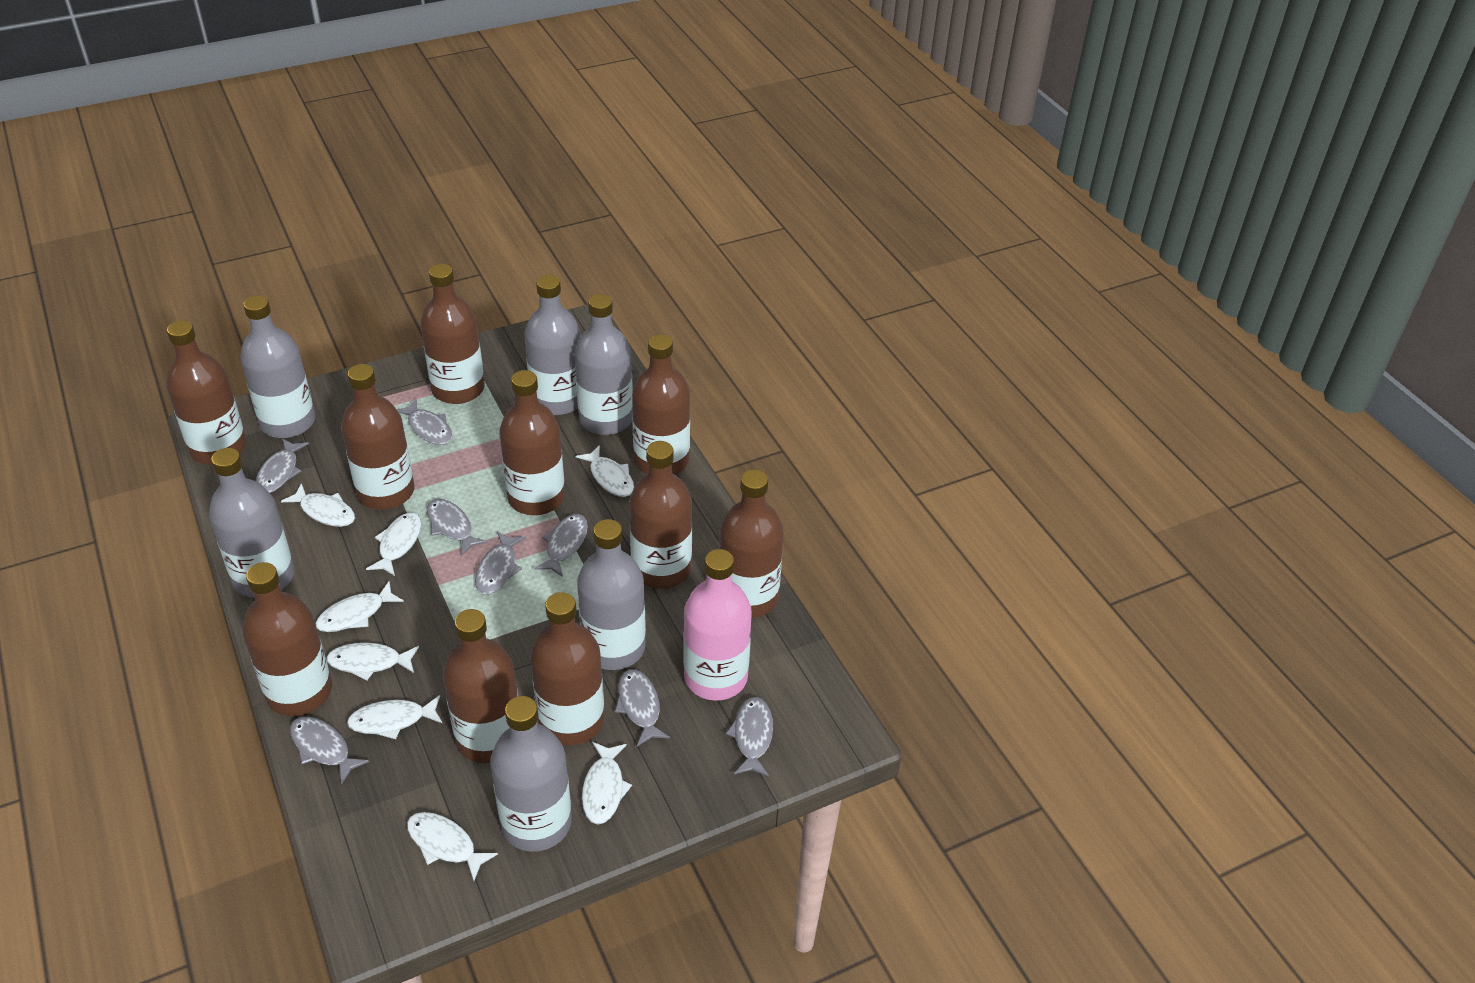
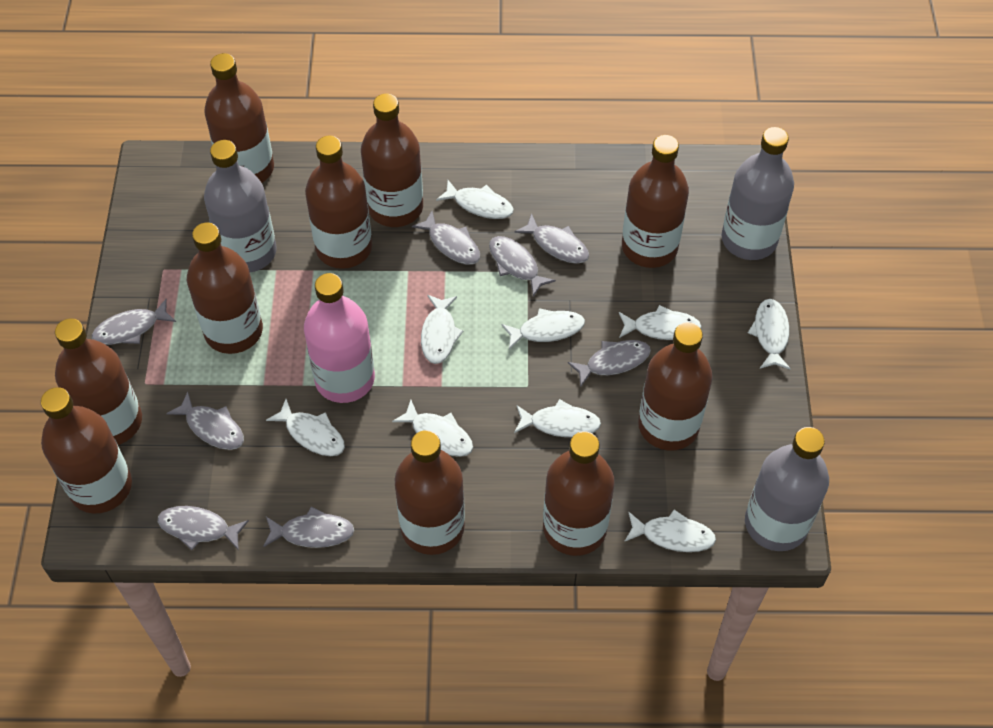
grey bottle: [209,448,294,598] [240,295,315,438] [490,696,572,852] [525,275,581,415] [575,294,633,435] [577,519,646,670] = 6 -> [204,140,277,272] [721,127,794,260] [745,427,829,551] = 3
white fish: [281,483,355,527] [315,581,404,632] [326,643,419,681] [347,695,442,739] [366,513,421,576] [407,812,498,881] [576,445,634,497] [582,742,632,825] = 8 -> [266,399,345,456] [392,400,473,457] [421,295,463,364] [436,180,514,219] [502,308,585,349] [514,399,601,437] [619,305,701,340] [624,510,716,552] [748,299,791,370] = 9

